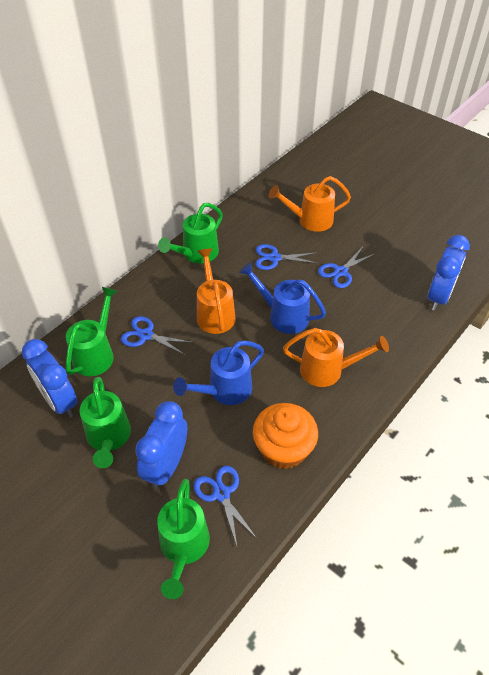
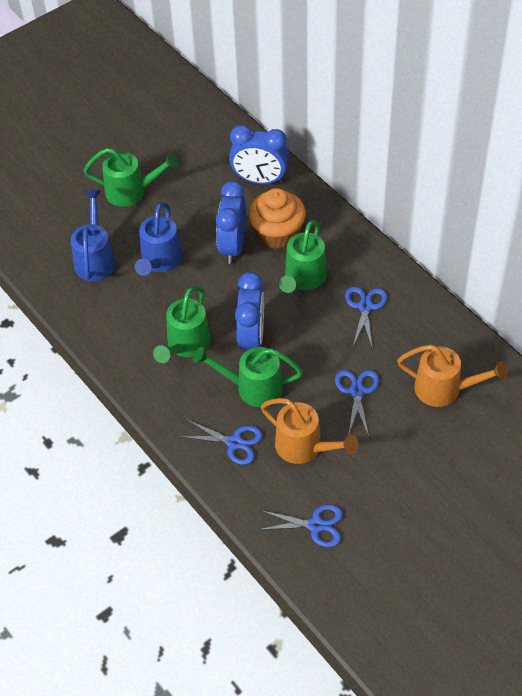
orange watering can: [197,248,236,334] [269,176,351,232] [283,328,389,387] = 3 -> [261,398,359,464] [397,345,508,407] = 2

